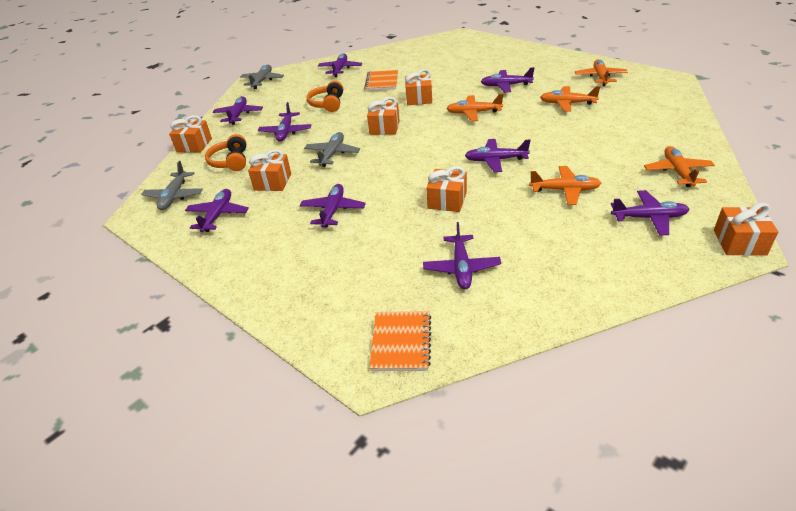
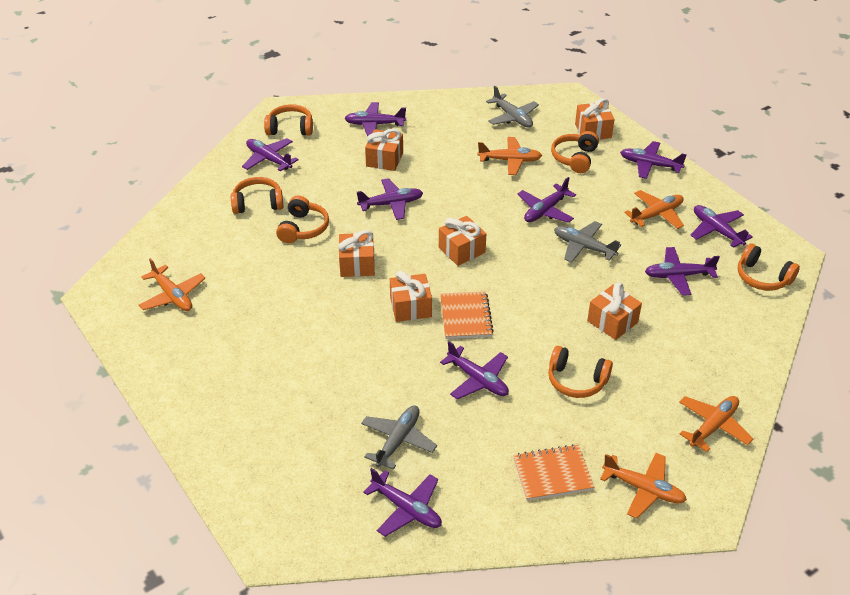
orange headphones: [205,134,246,171] [307,81,343,112] = 2 -> [231,177,284,214] [264,104,313,136] [276,196,329,243] [548,346,613,398] [551,131,599,173] [738,243,800,291] = 6

